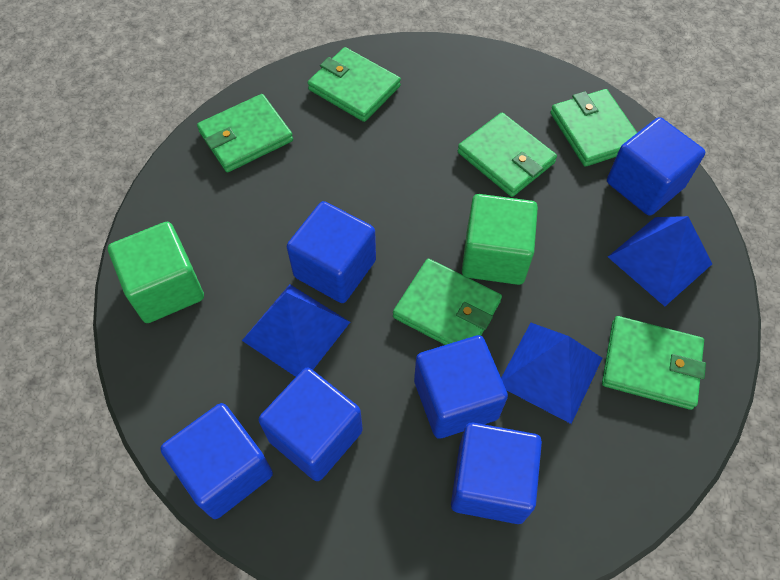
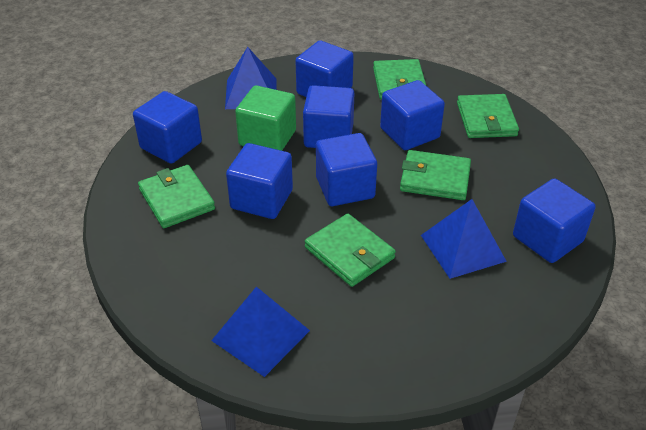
blue cube: [160,403,273,519] [258,368,363,481] [287,201,376,303] [414,335,508,439] [451,423,542,524] [607,117,705,216] = 6 -> [133,91,202,164] [226,143,293,219] [295,40,354,97] [303,85,354,148] [316,133,377,206] [380,80,445,150] [513,178,596,263] = 7
green cube: [108,222,204,323] [462,194,538,285] = 2 -> [235,85,296,151] = 1
green wallet: [197,94,293,172] [308,47,401,122] [393,259,502,345] [458,112,557,197] [550,89,637,167] [602,316,706,410] = 6 -> [138,165,215,228] [305,213,396,287] [373,59,426,100] [400,150,471,200] [457,94,519,138] = 5

